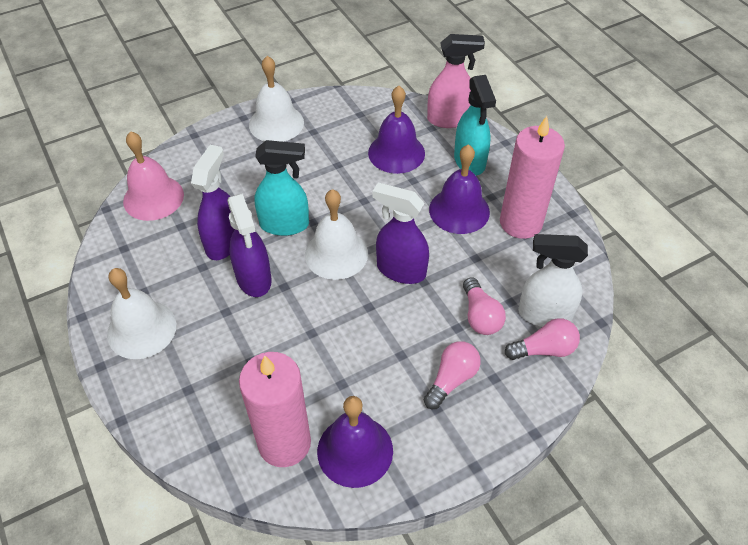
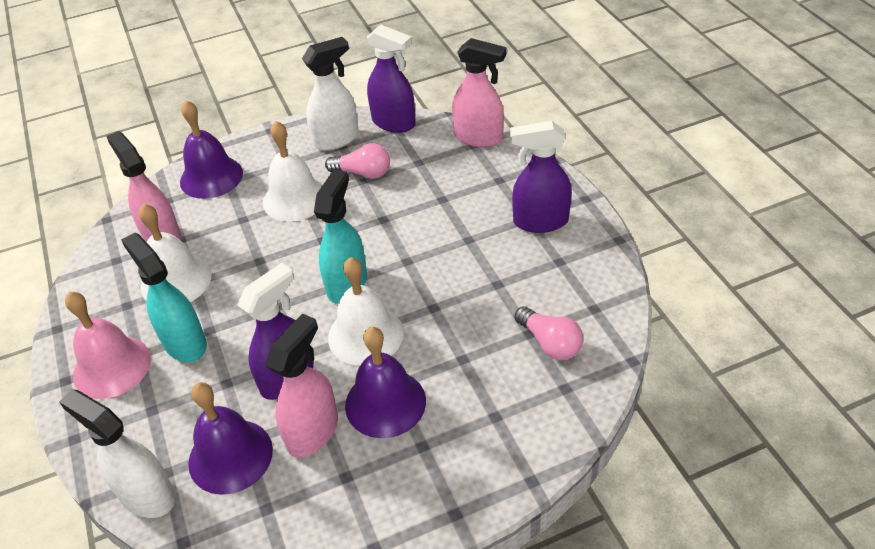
pink candle: [239,352,311,467] [500,116,565,239] = 2 -> none = 0
pink light bulb: [424,341,481,409] [463,277,506,335] [505,318,580,360] = 3 -> [325,143,390,179] [514,306,583,360] = 2
pink spray bottle: [427,34,485,128] = 1 -> [106,131,182,242] [265,314,338,458] [452,38,507,147] = 3
white spray bottle: [518,234,588,327] = 1 -> [59,389,176,518] [302,37,359,151] = 2

